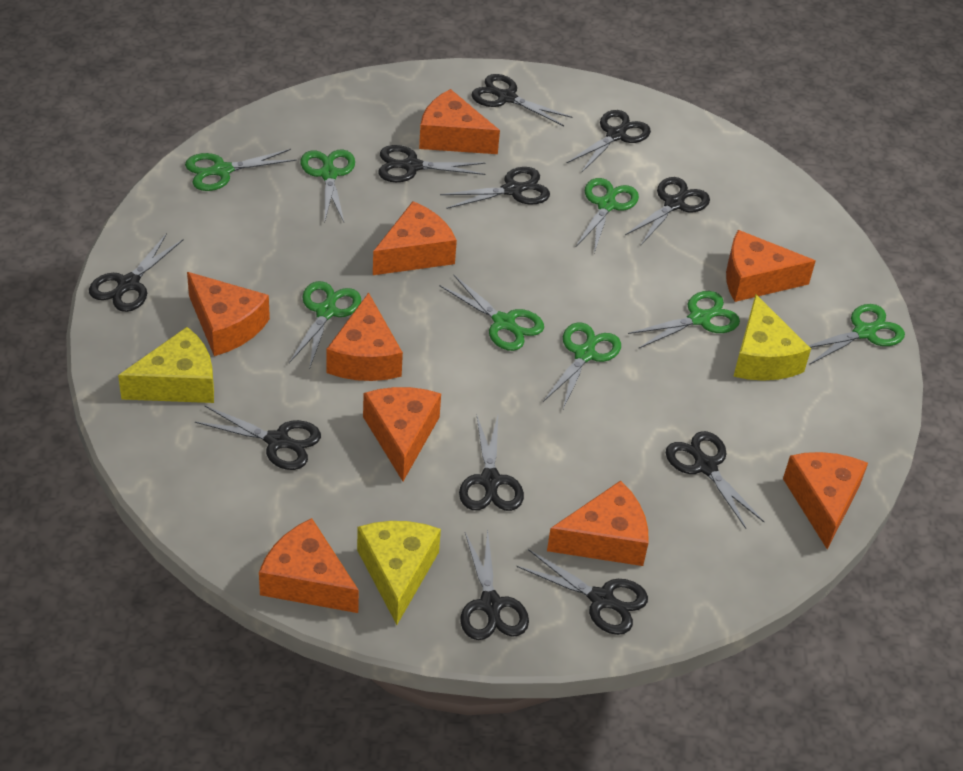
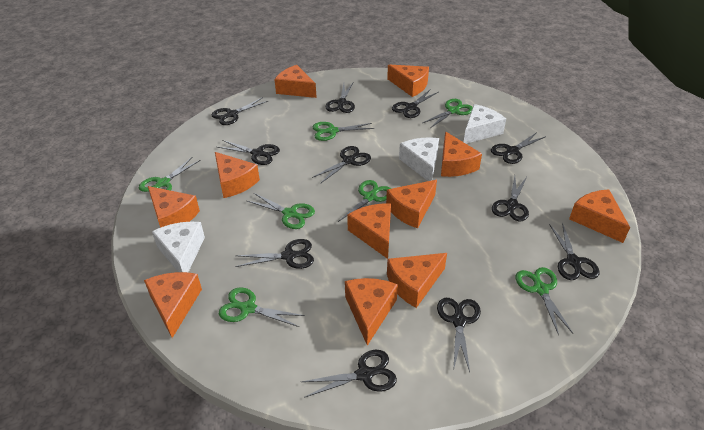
green scissors: [185,149,297,191] [289,281,361,367] [301,149,355,222] [440,275,544,351] [543,322,621,409] [575,178,639,253] [628,291,740,349] [808,304,905,365] = 8 -> [139,157,201,192] [219,287,305,327] [247,193,315,229] [313,122,374,141] [338,180,391,222] [422,99,473,128] [516,267,573,335] = 7
orange cheese: [187,272,270,356] [259,518,359,613] [326,293,403,381] [363,387,441,481] [373,201,457,275] [419,89,500,154] [547,481,648,566] [726,230,816,302] [783,452,868,549] = 9 -> [144,272,202,338] [148,186,200,228] [215,152,260,198] [274,65,317,98] [345,278,398,346] [347,204,391,259] [386,180,437,228] [387,65,429,97] [387,253,447,308] [441,132,482,177] [569,189,630,243] = 11
white cheese: none = 0 -> [152,222,205,272] [399,137,439,181] [464,104,506,144] = 3
yellow cheese: [118,327,214,403] [357,521,441,625] [733,294,811,381] = 3 -> none = 0

